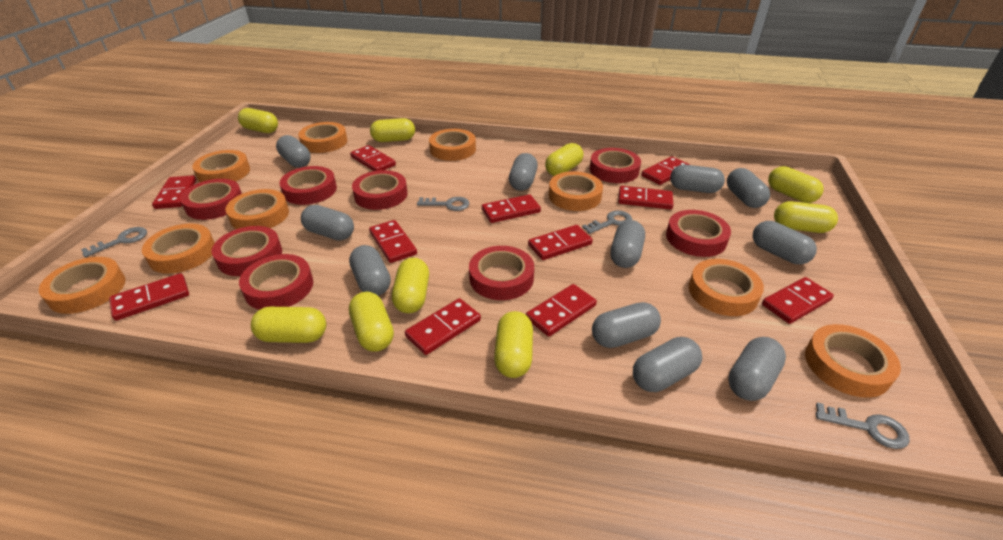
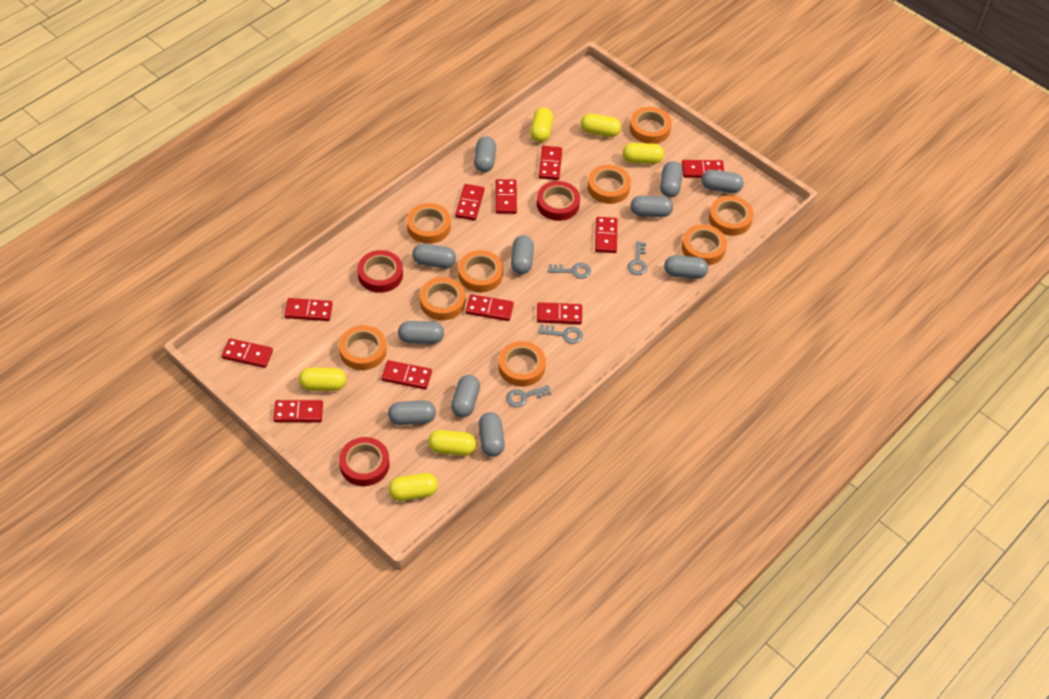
red tape: [180,179,242,220] [212,226,282,276] [239,254,313,310] [279,166,337,205] [352,170,408,210] [469,246,534,300] [590,148,641,183] [666,210,731,257] = 8 -> [339,437,390,486] [357,250,403,293] [537,181,580,221] = 3
yellow capsule: [238,108,278,133] [251,307,326,343] [349,292,394,351] [370,118,415,142] [392,258,429,313] [494,311,533,378] [545,143,584,176] [768,166,824,203] [774,201,838,233] = 9 -> [299,367,346,391] [388,473,438,501] [428,430,476,456] [530,107,553,142] [581,114,621,137] [623,143,664,164] = 6

